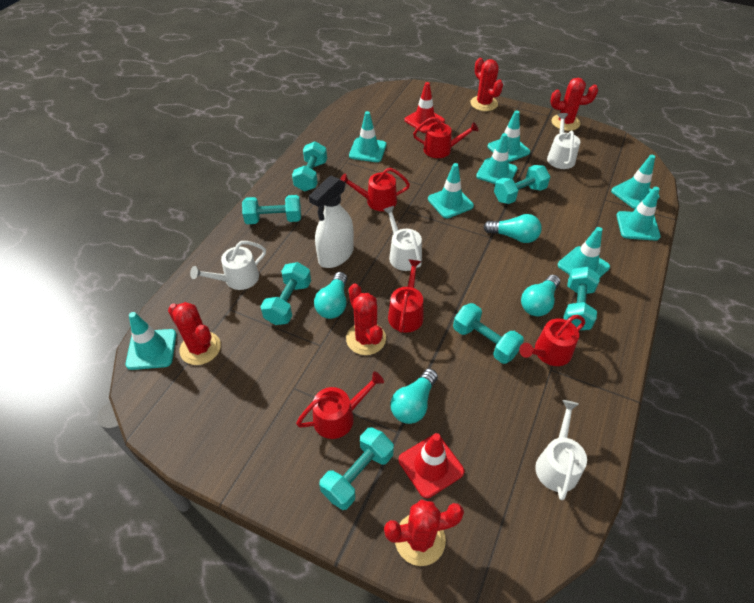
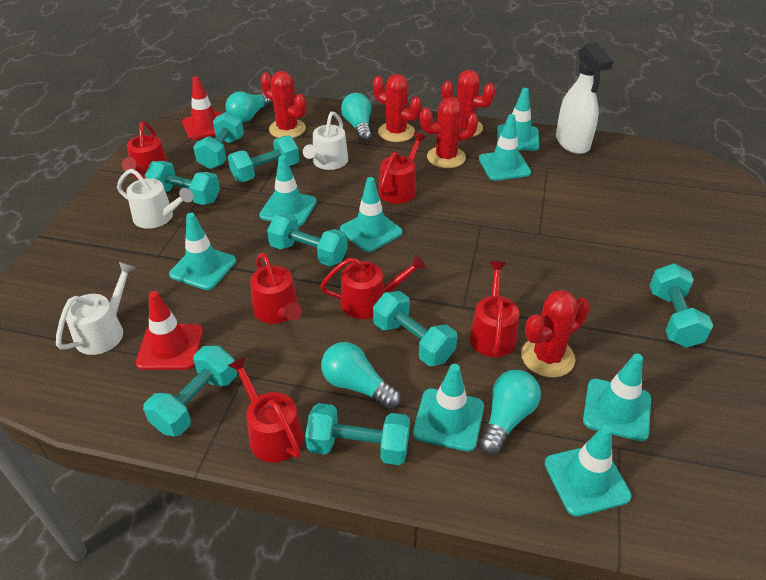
red watering can: [296,371,384,439] [340,168,410,211] [388,259,423,333] [413,117,479,158] [519,315,585,366] = 5 -> [122,121,168,180] [227,357,304,463] [250,253,302,324] [320,255,426,319] [379,132,426,204] [469,261,519,357] = 6
turquoise dumbbell: [242,195,301,224] [260,262,311,325] [292,141,327,191] [319,427,394,510] [453,303,524,364] [494,165,550,204] [563,267,600,331] = 7 -> [143,346,237,437] [145,161,220,205] [193,111,244,169] [228,135,299,182] [267,213,348,266] [305,403,410,465] [373,291,458,366] [649,264,713,348] = 8
white watering can: [190,241,266,290] [383,206,422,271] [535,400,587,500] [547,113,580,169] = 4 -> [56,262,136,355] [117,169,193,229] [303,112,348,170] = 3

